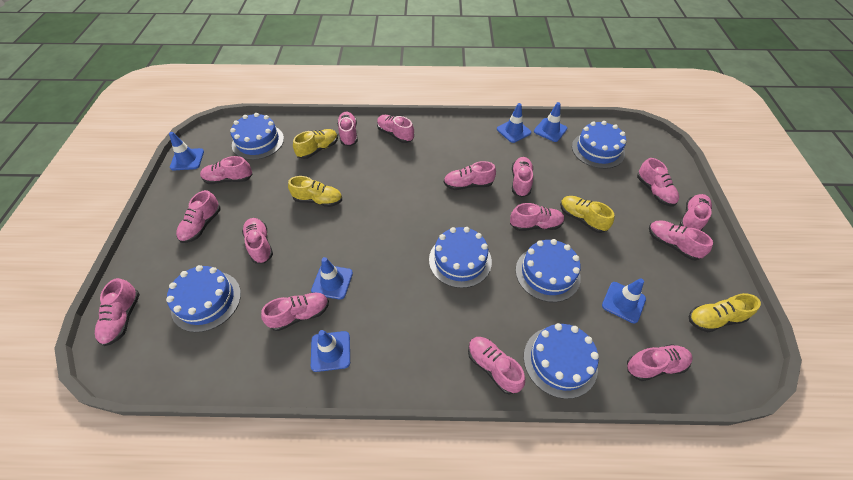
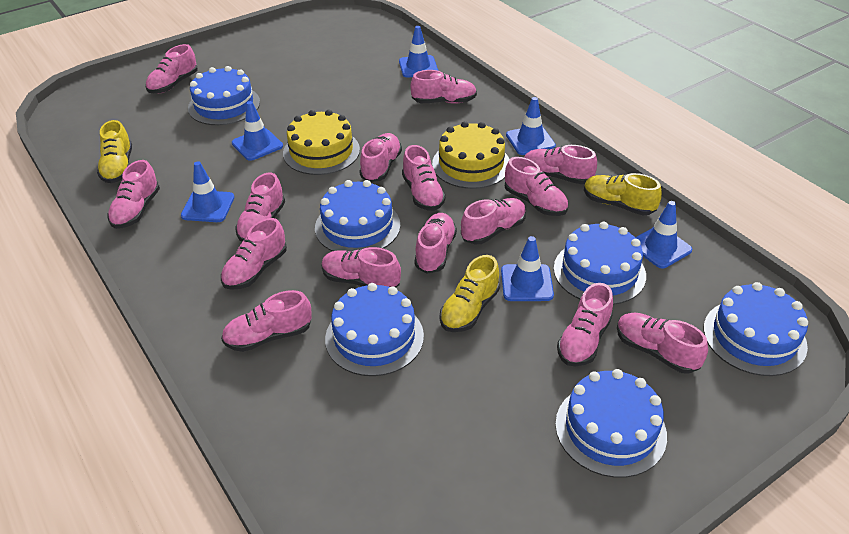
yellow cake: none = 0 -> [283,110,360,175] [432,121,510,189] = 2
yellow shoe: [288,176,342,207] [293,129,338,159] [560,196,614,233] [689,293,761,332] = 4 -> [97,120,132,183] [440,255,500,332] [584,173,662,215] = 3

